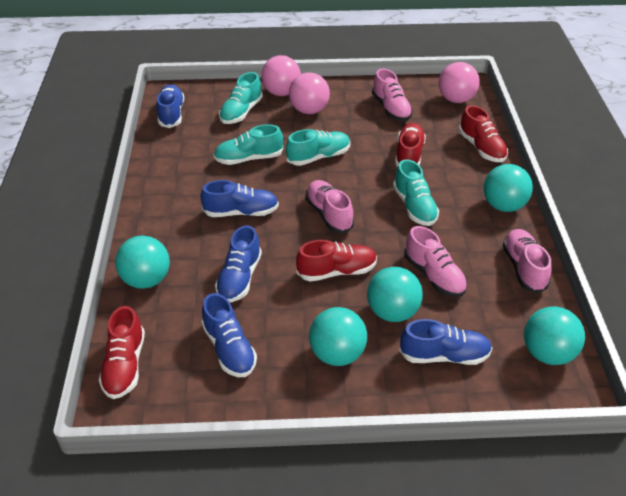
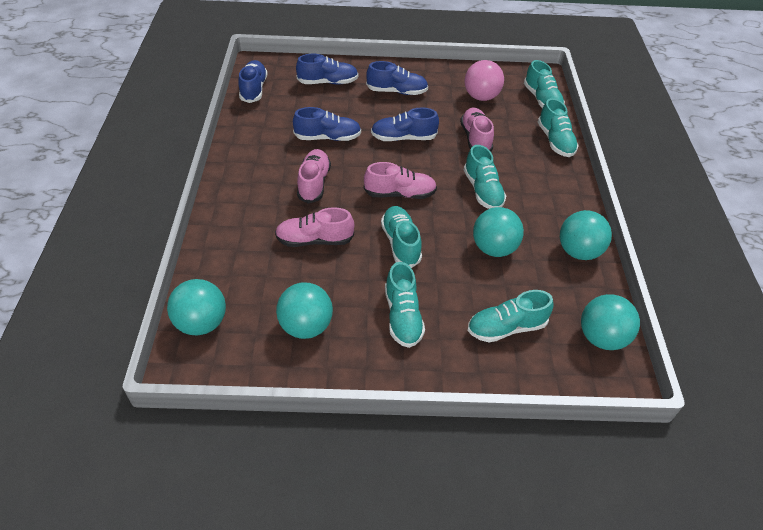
pink ball: [261,55,301,96] [289,72,330,114] [439,62,480,103] = 3 -> [465,60,504,101] = 1
red shoe: [99,306,145,399] [296,240,377,281] [395,123,426,167] [459,105,508,162] = 4 -> none = 0
turquoise shoe: [213,124,283,165] [219,72,263,124] [286,129,350,166] [393,159,439,226] = 4 -> [381,206,422,268] [385,262,425,348] [464,145,506,209] [468,290,554,342] [524,60,565,108] [538,98,579,157] = 6

